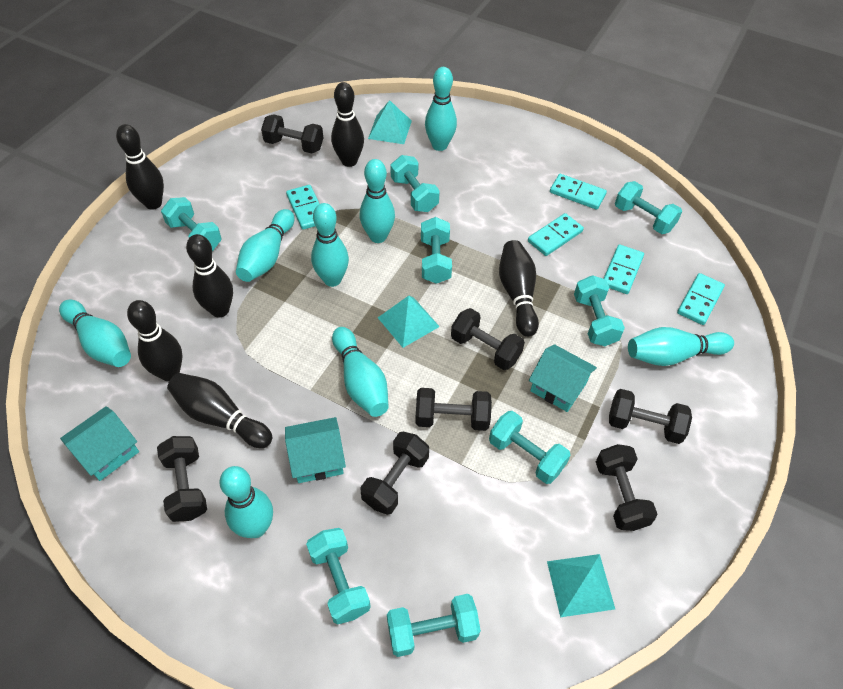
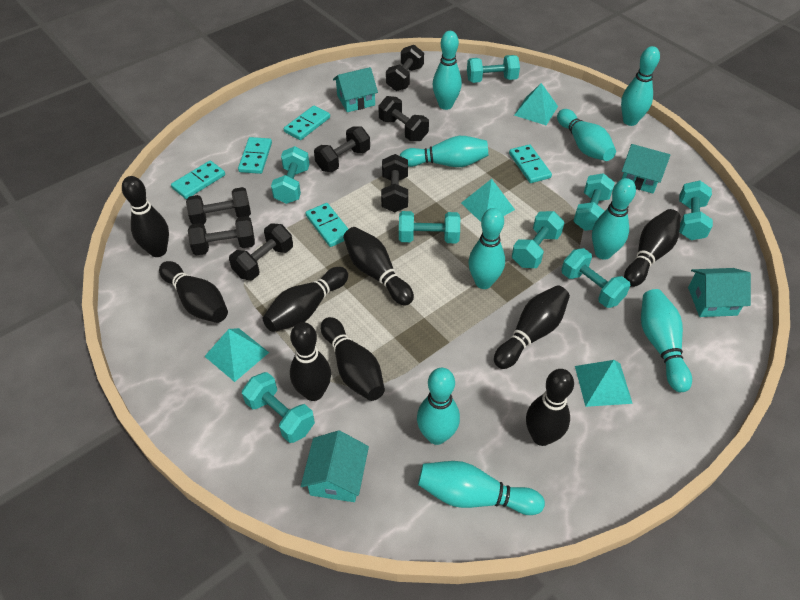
black bowling pin: [116,124,164,210] [127,300,182,381] [167,373,272,448] [186,234,233,317] [331,82,364,167] [499,240,539,337] = 6 -> [122,176,169,257] [159,261,228,323] [263,267,348,332] [290,322,331,401] [321,317,385,401] [343,227,414,306] [494,285,570,369] [526,369,574,446] [624,209,681,287] = 9
turquoise bowling pin: [59,300,131,367] [219,466,273,538] [236,209,294,282] [311,203,349,287] [332,327,389,417] [360,159,395,243] [425,67,457,151] [628,327,734,366] = 8 -> [400,136,488,167] [417,368,460,445] [418,461,545,515] [433,31,462,110] [468,208,505,289] [557,109,616,161] [592,178,636,260] [621,46,660,126] [641,289,692,392] = 9
turquoise house: [60,406,139,481] [285,417,346,483] [529,344,597,412] = 3 -> [301,430,369,502] [333,67,378,112] [622,144,670,193] [688,268,751,317] = 4
turquoise pyramid: [368,100,412,144] [378,296,440,348] [547,554,615,617] = 3 -> [204,328,269,382] [461,179,515,222] [514,83,558,125] [575,360,633,407] = 4

